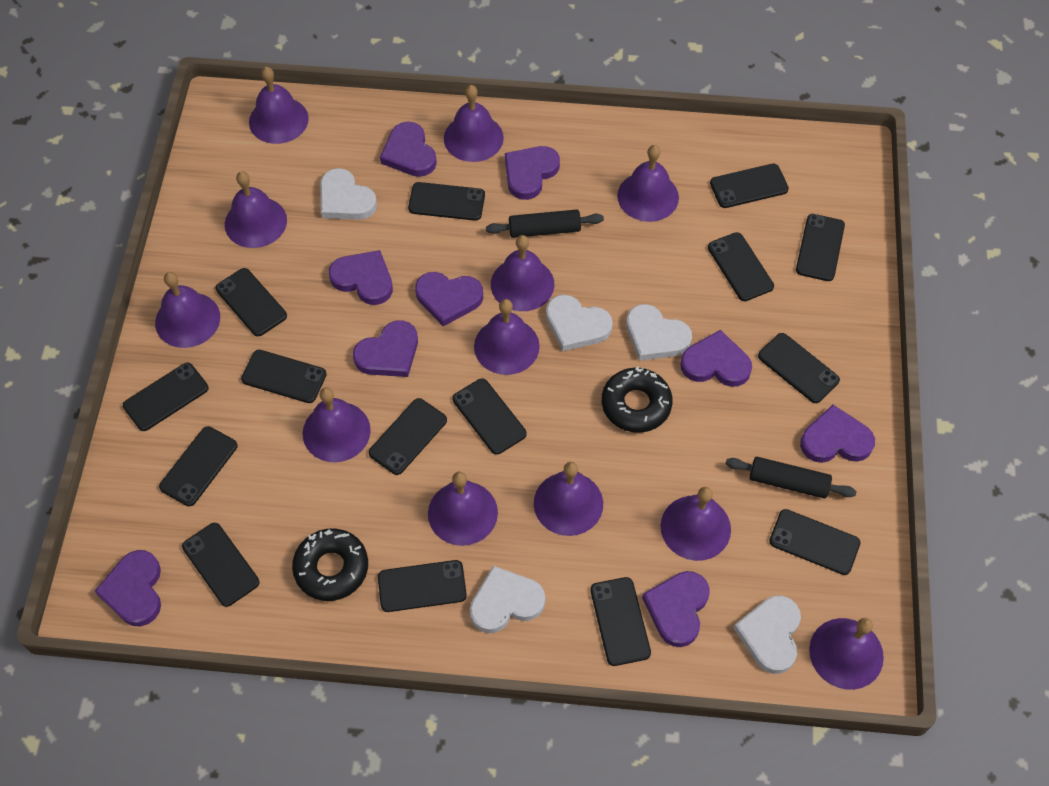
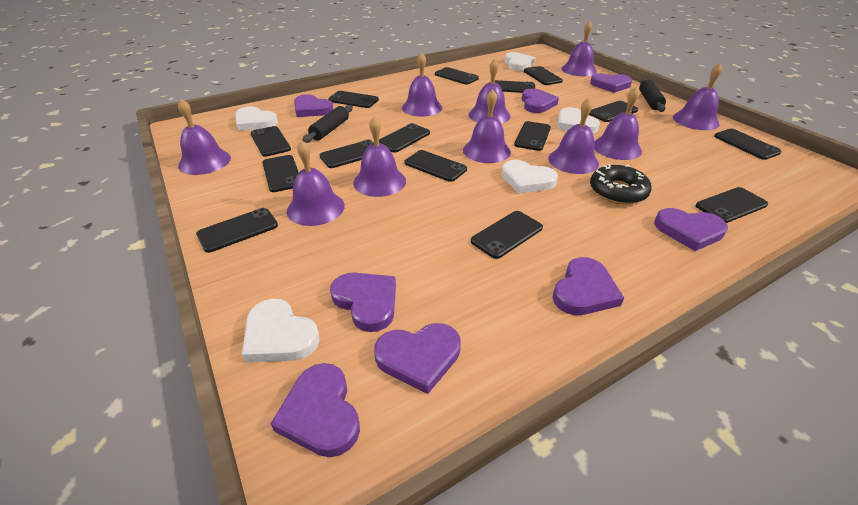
black donut: [292,529,368,601] [602,367,673,433] = 2 -> [590,164,652,204] = 1
purple bell: [155,272,220,348] [225,171,287,248] [249,67,309,144] [303,387,371,462] [428,472,498,546] [444,85,504,162] [474,299,540,375] [491,235,554,311] [534,462,603,536] [617,145,679,222] [660,487,731,561] [809,618,884,690] = 12 -> [178,99,231,175] [287,140,345,226] [353,116,406,197] [402,52,442,117] [463,89,511,163] [469,59,511,124] [548,98,599,174] [561,21,597,76] [594,87,642,160] [673,63,722,130] = 10
purple heart: [95,550,161,627] [329,250,393,305] [353,320,418,377] [380,121,437,177] [415,272,483,326] [505,146,560,200] [642,571,710,647] [680,330,752,387] [800,405,875,463] = 9 -> [271,363,360,457] [294,94,334,117] [330,273,396,332] [374,323,461,394] [522,89,559,113] [552,257,624,315] [590,73,632,93] [654,208,728,251] = 8

